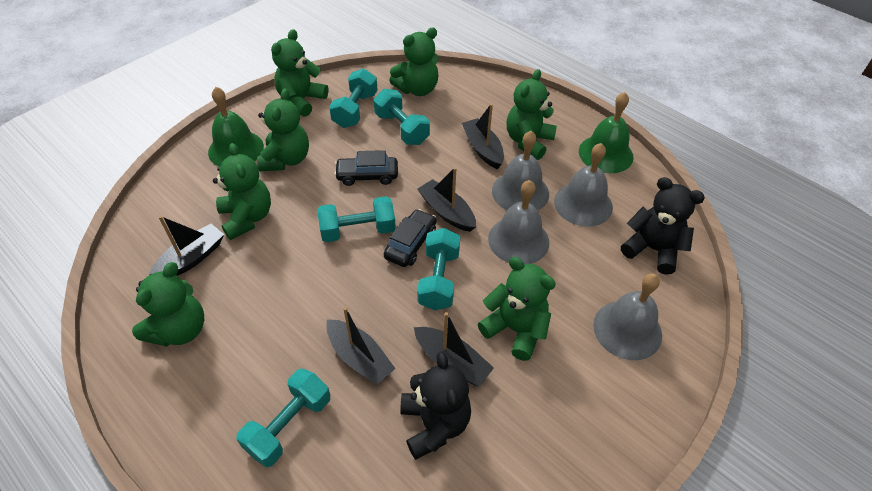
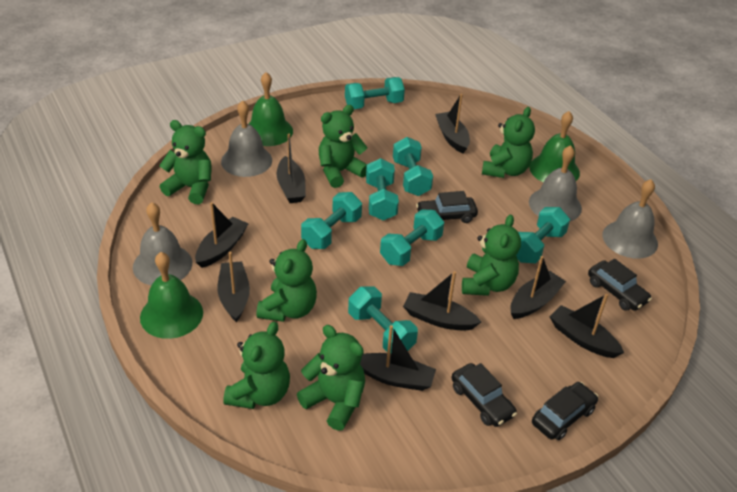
black boat: [149,216,224,276] [326,307,396,385] [414,312,494,387] [418,167,476,232] [462,104,504,169] = 5 -> [195,202,249,268] [217,252,250,322] [277,134,306,203] [360,325,436,391] [403,271,481,331] [435,94,470,154] [510,256,566,319] [549,294,624,358] = 8
black car: [334,150,398,186] [384,209,436,267] = 2 -> [416,191,478,223] [452,363,517,427] [532,382,599,440] [588,259,652,311] = 4
black teddy bear: [400,351,471,460] [621,177,705,275] = 2 -> none = 0
green bell: [208,87,264,167] [579,92,634,173] = 2 -> [140,252,203,339] [249,72,293,146] [529,111,580,182] = 3
turquoise dumbbell: [236,369,330,467] [317,196,396,242] [329,68,378,128] [373,89,430,145] [417,228,460,310] = 5 -> [301,192,362,249] [345,77,405,109] [348,286,418,354] [366,158,399,221] [380,209,444,266] [393,137,433,196] [516,207,570,263] = 7

